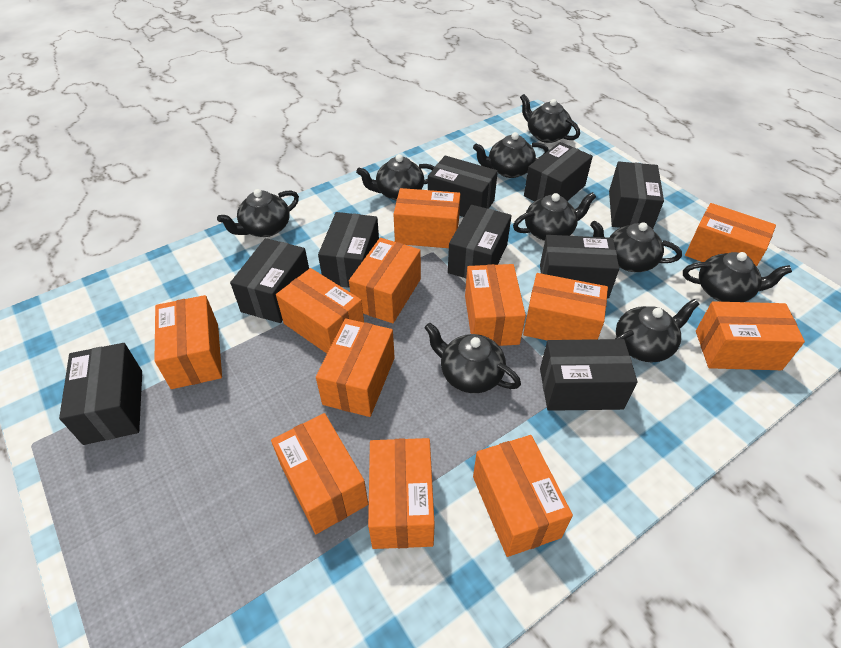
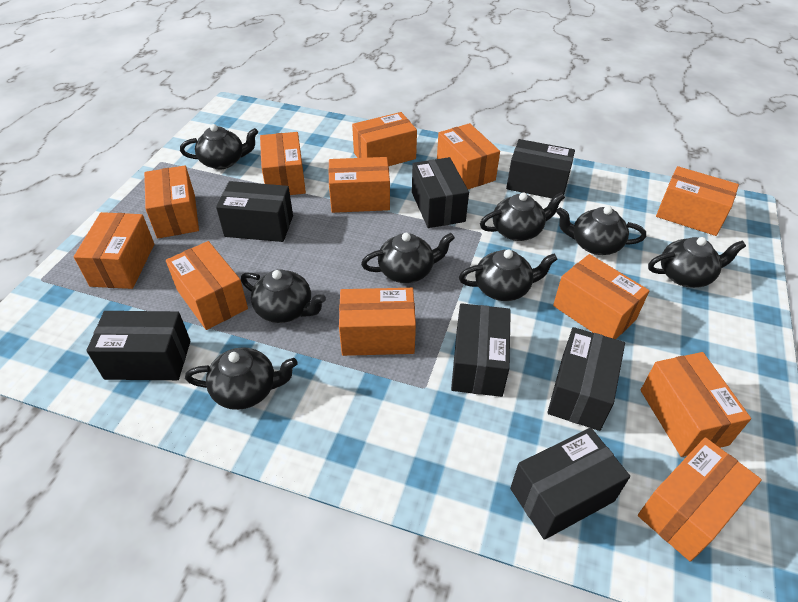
black box: [59,343,142,445] [230,238,309,323] [318,212,379,288] [428,155,498,217] [448,205,512,278] [524,142,593,201] [540,235,619,298] [540,339,637,411] [609,162,664,229] = 9 -> [86,311,191,380] [216,181,293,242] [412,157,469,228] [451,303,511,397] [506,139,575,198] [510,428,630,540] [547,327,625,431] = 7
black teapot: [217,189,299,237] [356,154,435,200] [424,323,521,393] [473,132,549,178] [513,192,596,241] [520,94,580,143] [590,220,682,272] [615,299,699,362] [683,252,792,302] = 9 -> [180,124,258,169] [185,347,298,410] [241,270,326,323] [361,233,455,283] [459,250,558,301] [480,193,565,241] [556,206,646,255] [648,237,746,288] = 8

